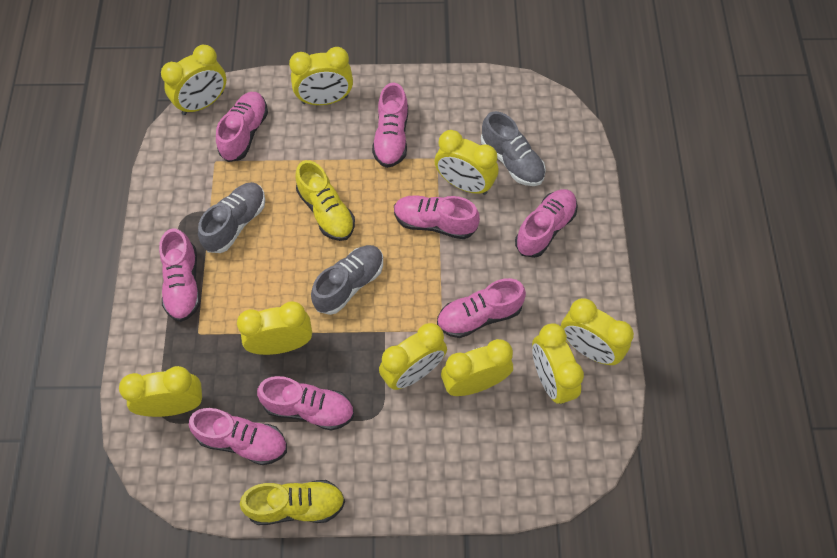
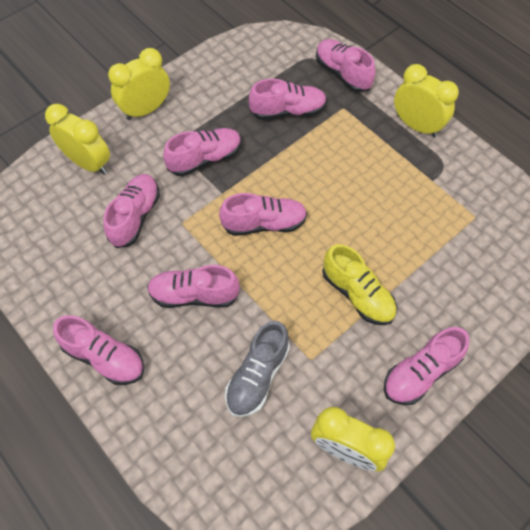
grey shoe: [198,182,265,253] [311,245,383,315] [481,111,546,186] = 3 -> [225,321,290,417] = 1
yellow clock: [119,366,202,417] [161,45,226,115] [237,301,312,355] [289,47,353,105] [379,323,447,390] [435,130,498,195] [441,339,513,396] [532,323,584,404] [561,298,634,365] = 9 -> [45,104,110,174] [108,48,170,120] [311,407,395,471] [394,64,459,137] = 4
yellow shoe: [240,480,345,525] [295,160,355,241] = 2 -> [322,244,397,325] = 1

